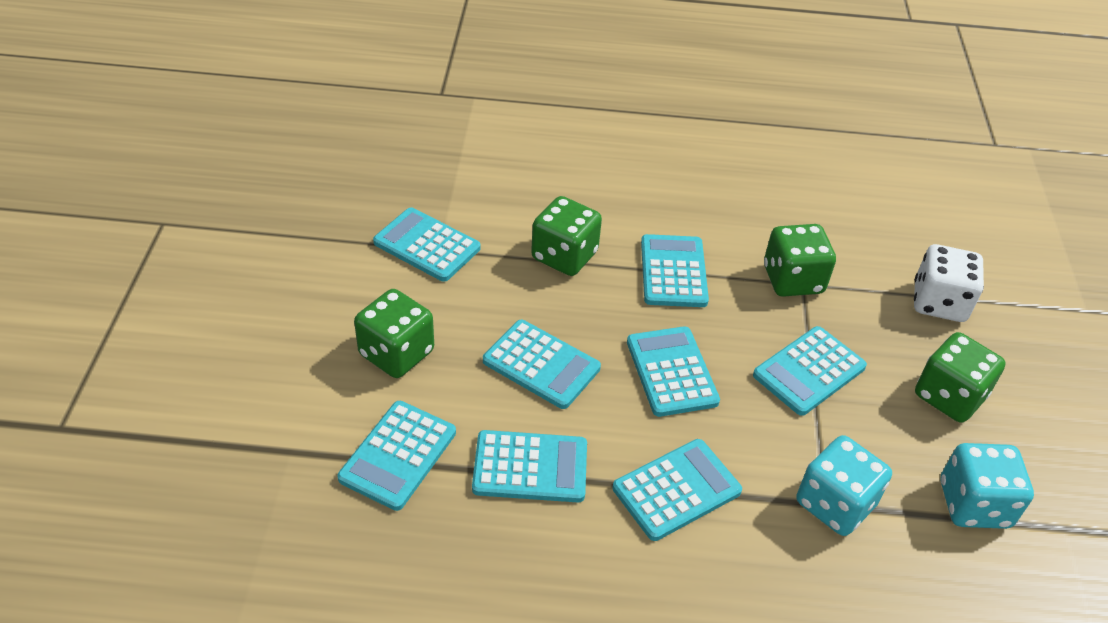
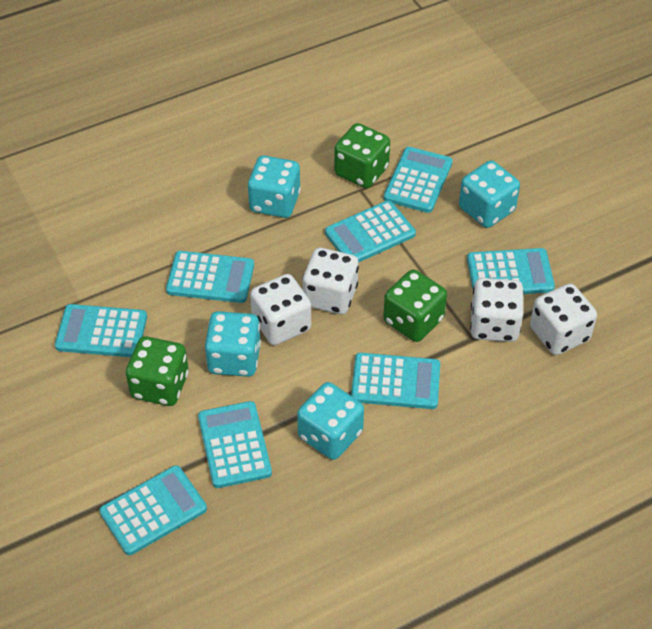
green dice: [354,289,434,378] [531,196,602,276] [764,224,836,297] [915,332,1006,423] = 4 -> [126,336,189,406] [334,123,390,188] [383,269,447,342] = 3
turquoise dice: [796,435,892,536] [941,443,1034,529] = 2 -> [205,311,261,377] [248,155,301,218] [297,382,364,460] [459,160,520,228] = 4
white dice: [914,244,984,322] = 1 -> [250,274,311,345] [302,247,359,314] [470,278,524,342] [530,283,597,355] = 4

